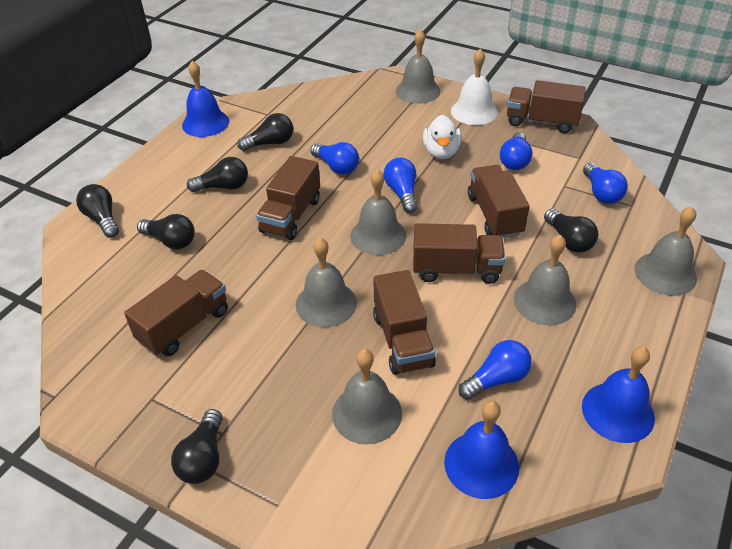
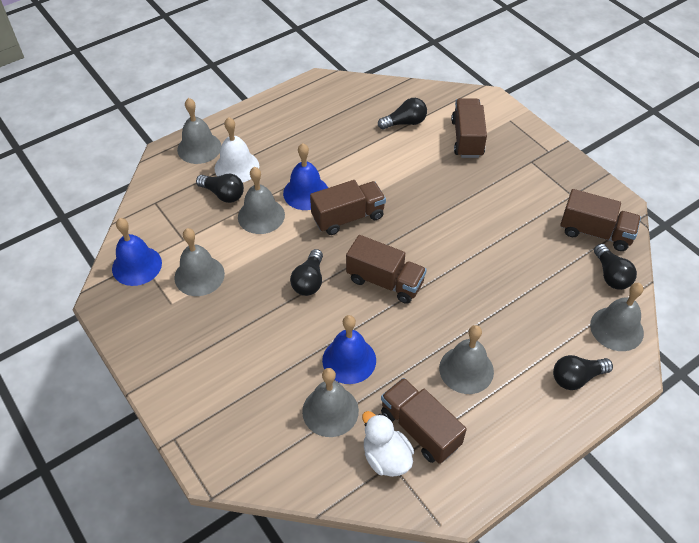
black light bulb: [76,184,119,238] [137,214,195,249] [171,409,223,484] [187,157,248,192] [237,113,293,151] [544,209,599,253] = 6 -> [196,174,244,203] [290,249,323,296] [378,98,427,129] [553,355,613,390] [594,244,637,290] = 5
blue light bulb: [310,142,359,175] [384,158,418,213] [459,340,532,400] [500,132,532,170] [583,163,628,204] = 5 -> none = 0
brown truck: [124,270,228,356] [256,156,320,240] [373,270,436,375] [413,223,505,284] [468,165,530,238] [507,80,586,133] = 6 -> [310,180,386,235] [346,235,427,304] [381,378,467,464] [451,98,487,158] [560,189,641,251] = 5

